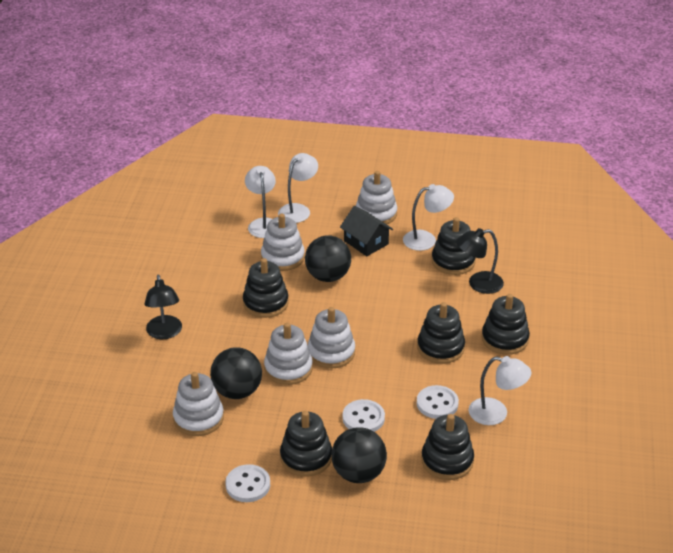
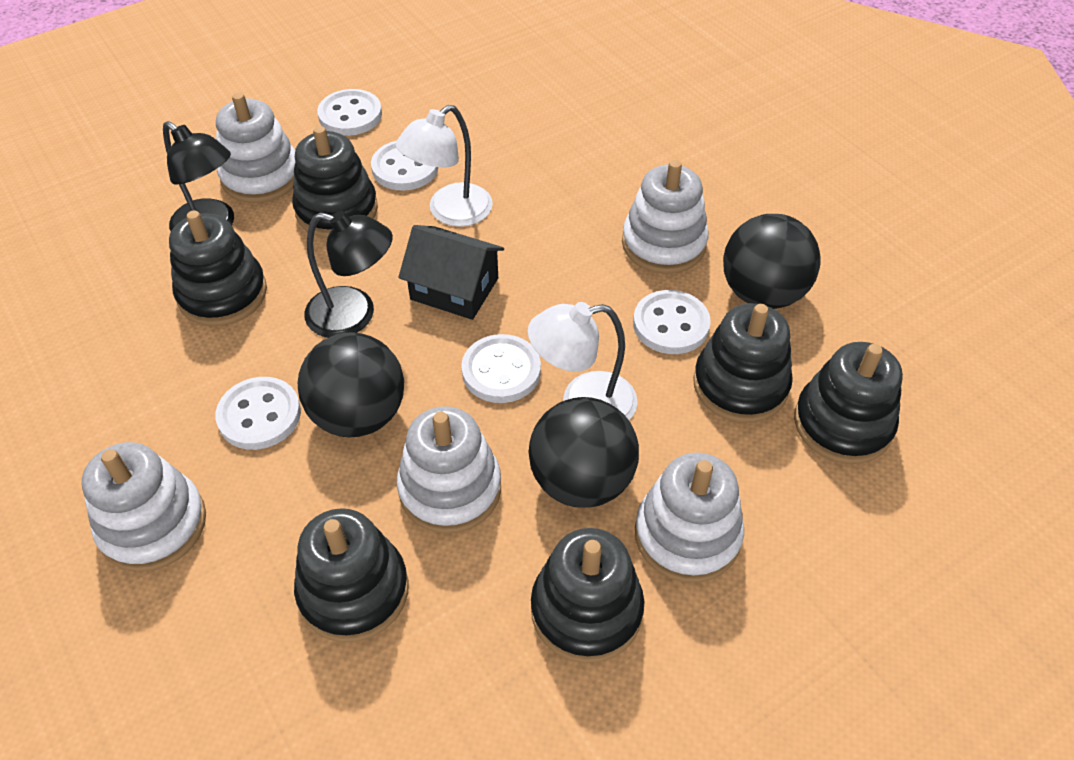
white button: [225,464,270,502] [343,399,385,432] [417,385,459,419] = 3 -> [215,377,301,450] [317,89,382,136] [371,141,438,191] [461,334,541,403] [633,290,711,354] = 5
white lamp: [245,166,276,238] [278,153,318,223] [403,184,454,251] [469,356,531,425] = 4 -> [396,105,493,227] [528,302,638,420] = 2

